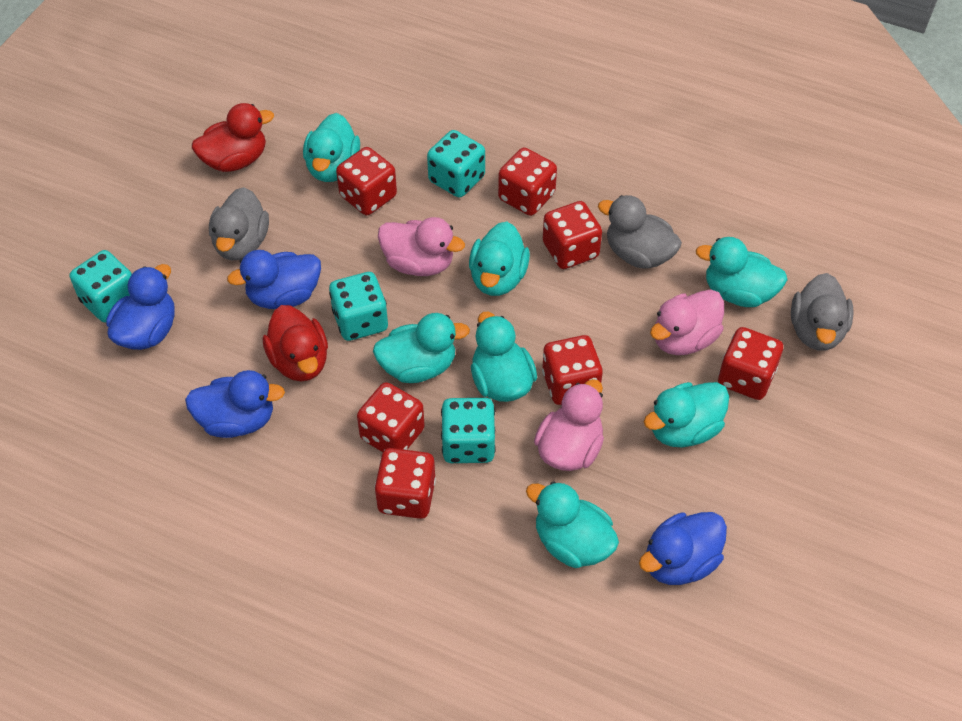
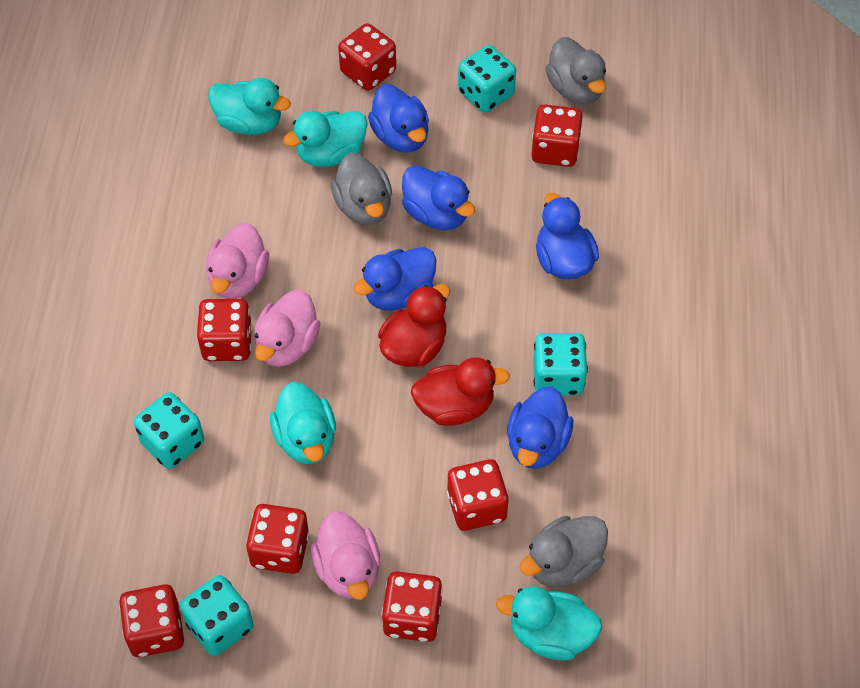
blue duck: [106,264,175,350] [185,370,285,438] [227,250,321,309] [639,512,727,585] = 4 -> [354,247,436,310] [368,84,429,153] [402,165,475,230] [507,386,573,469] [536,193,599,279] = 5
turquoise duck: [303,113,360,182] [373,313,470,383] [469,222,530,296] [471,312,537,402] [526,481,619,568] [644,382,729,448] [696,237,787,307] = 7 -> [208,78,291,135] [270,382,336,464] [283,111,367,167] [496,586,602,661] = 4

